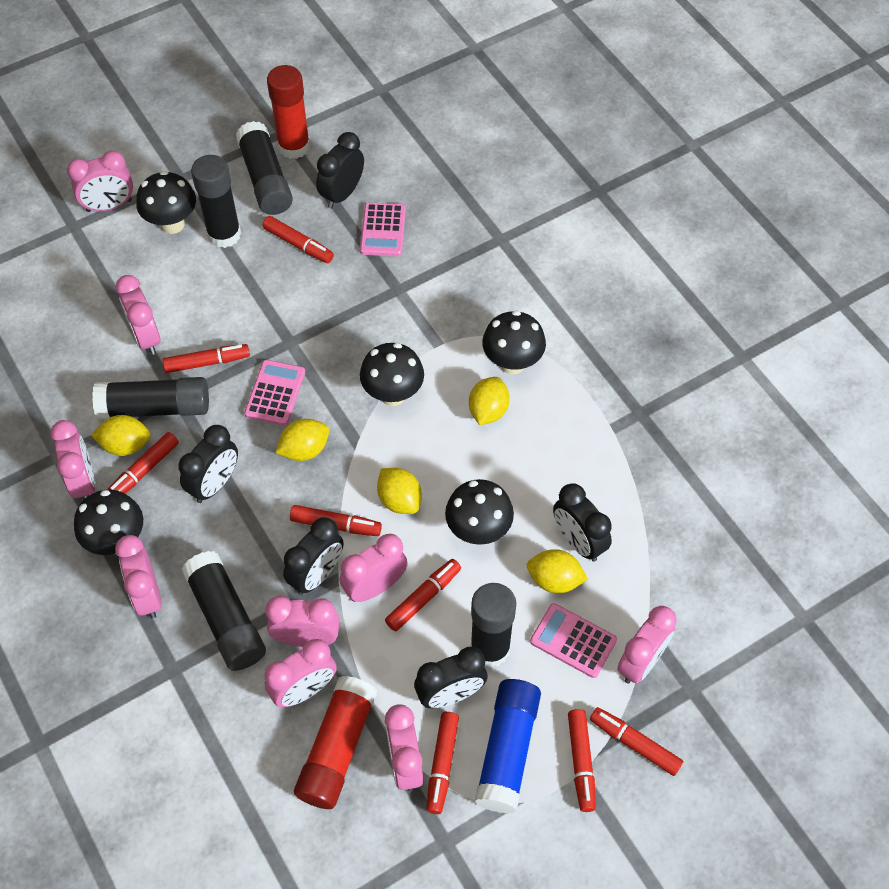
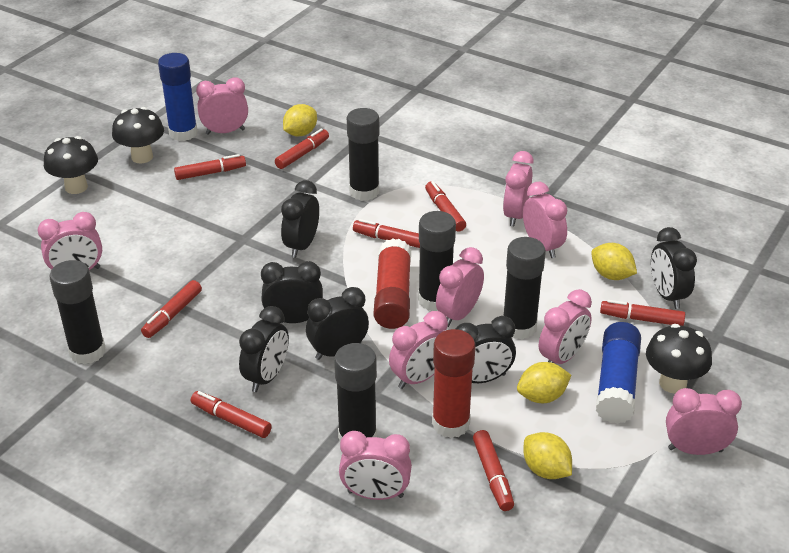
black clock: [178,425,238,503] [283,517,344,595] [316,132,364,208] [414,647,487,708] [553,483,612,562] = 5 -> [239,306,289,392] [261,261,323,323] [281,180,319,258] [306,287,369,360] [456,316,516,383] [651,227,697,309] = 6
black mushroom: [74,489,143,555] [136,171,196,234] [360,343,424,406] [445,479,514,545] [482,310,546,374] = 5 -> [44,136,98,194] [112,107,164,163] [646,324,712,393] = 3
blue glue stick: [474,679,541,814] = 1 -> [158,53,198,141] [596,322,641,424] = 2
pink calculator: [244,360,305,426] [360,203,406,256] [530,603,617,678] = 3 -> none = 0
yellow lemon: [91,415,151,456] [275,419,329,461] [377,468,422,514] [469,377,510,425] [527,549,588,593] = 5 -> [283,104,317,136] [517,362,571,403] [523,432,572,479] [591,243,637,280] = 4

